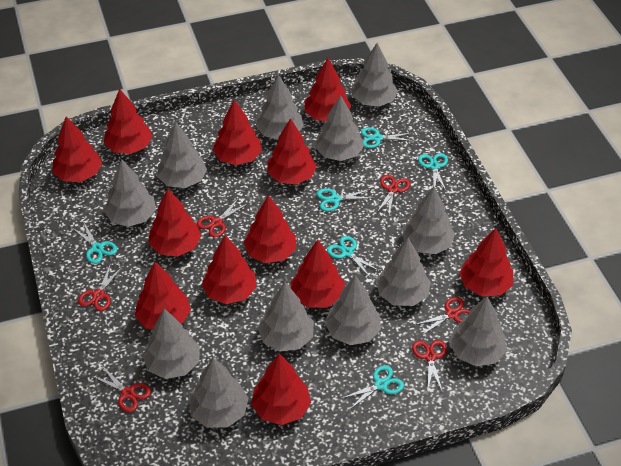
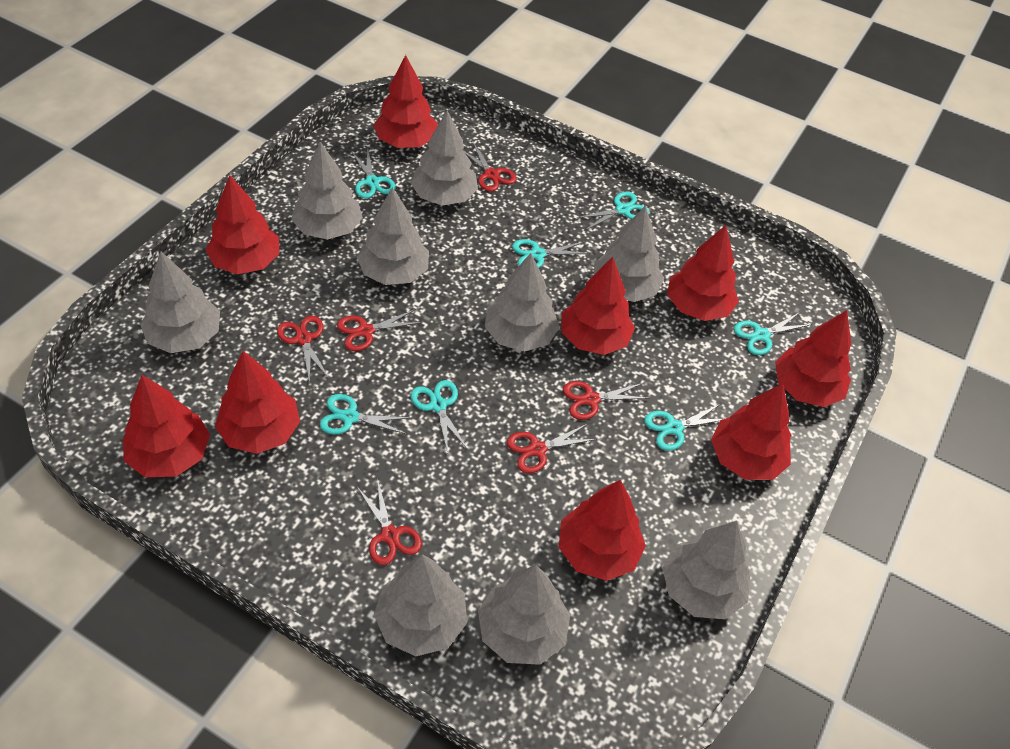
grey tree: [104,159,156,227] [142,308,200,379] [157,122,207,188] [189,358,248,428] [256,74,304,140] [257,282,314,351] [315,95,364,161] [325,275,381,345] [352,43,398,107] [376,238,431,306] [402,187,455,254] [449,297,507,366] = 12 -> [140,252,220,353] [291,142,363,240] [357,187,429,285] [374,554,467,656] [411,111,478,205] [478,565,570,665] [484,253,560,352] [594,205,664,302] [662,521,750,619] = 9
red tree: [52,117,102,182] [104,89,153,154] [135,262,191,330] [148,189,201,257] [202,235,256,304] [213,99,262,165] [243,195,296,263] [251,353,311,425] [267,118,317,184] [290,240,345,308] [304,58,351,121] [459,228,513,296] = 12 -> [123,375,210,477] [206,175,279,274] [215,351,300,454] [373,55,438,148] [559,480,646,581] [561,257,635,355] [667,225,739,321] [711,383,792,480] [775,310,851,407] = 9
turquoise scissors: [71,221,117,264] [317,188,372,211] [327,236,381,277] [340,365,404,410] [361,127,414,148] [418,153,448,192] = 6 -> [320,394,410,435] [351,147,396,198] [411,380,468,454] [512,239,591,268] [577,192,649,230] [644,404,722,451] [734,312,812,355] = 7

